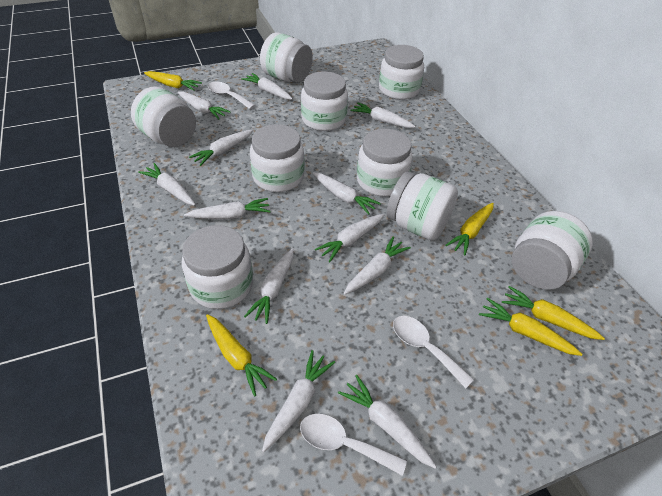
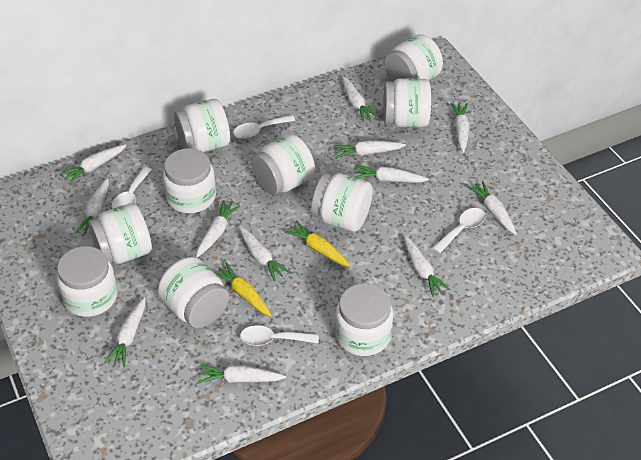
white jar: [131,86,196,147] [182,225,253,309] [250,124,305,192] [260,32,313,83] [301,71,348,131] [357,129,413,196] [379,45,424,100] [387,171,458,240] [511,211,593,290] = 9 -> [56,246,118,317] [88,203,152,264] [158,257,229,328] [163,148,216,213] [174,99,230,152] [251,134,315,195] [311,173,373,232] [335,284,394,356] [383,78,431,127] [384,34,443,83] = 10
white spoon: [208,82,255,109] [300,414,407,476] [393,316,474,388] = 3 -> [112,167,152,209] [233,115,295,139] [240,325,319,346] [433,208,485,254] = 4
yellow carrot: [144,71,202,91] [206,314,277,397] [445,203,494,256] [479,298,583,356] [502,286,605,340] = 5 -> [215,262,272,316] [284,221,351,267] = 2

